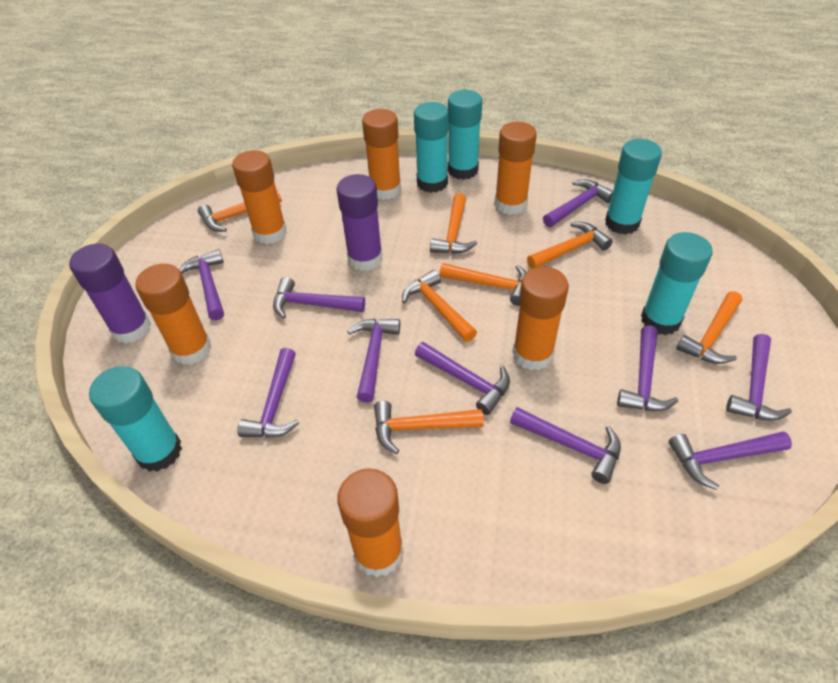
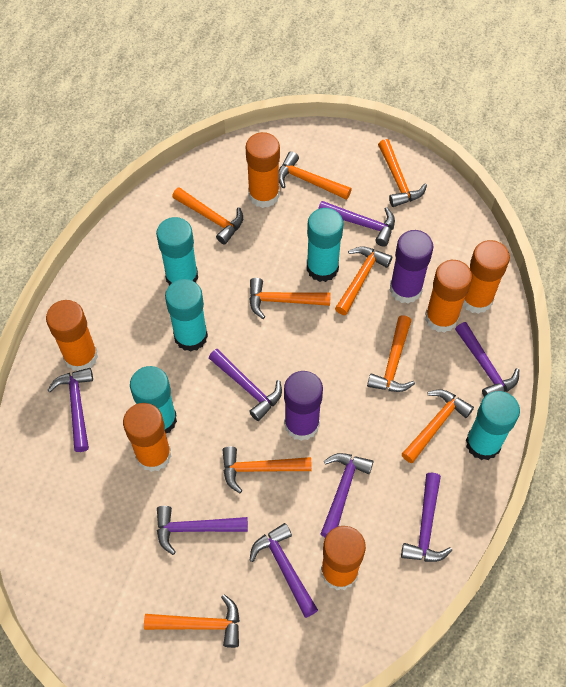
orange hammer: [198,190,282,232] [374,401,484,454] [402,270,477,342] [430,193,477,254] [439,263,527,306] [527,222,613,269] [676,291,742,364] = 7 -> [144,594,240,648] [172,187,243,245] [223,446,312,493] [249,278,331,319] [279,151,352,200] [335,246,392,315] [367,315,415,392] [378,139,427,207] [402,390,474,463] = 9
purple hammer: [179,249,224,321] [237,348,299,438] [273,277,365,319] [347,319,400,403] [415,342,510,415] [510,407,621,484] [543,180,613,227] [617,325,678,411] [669,431,792,490] [726,334,792,421] = 10 -> [48,368,93,452] [157,506,248,555] [209,349,282,421] [249,523,318,618] [318,201,395,246] [321,453,374,537] [401,473,452,562] [455,322,519,397] = 8

